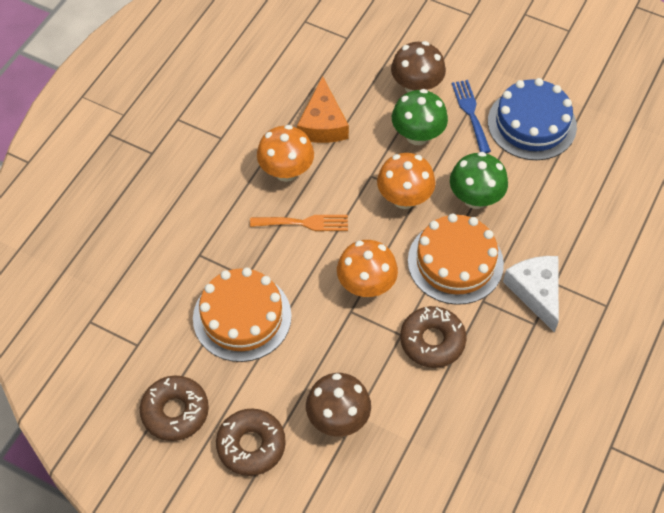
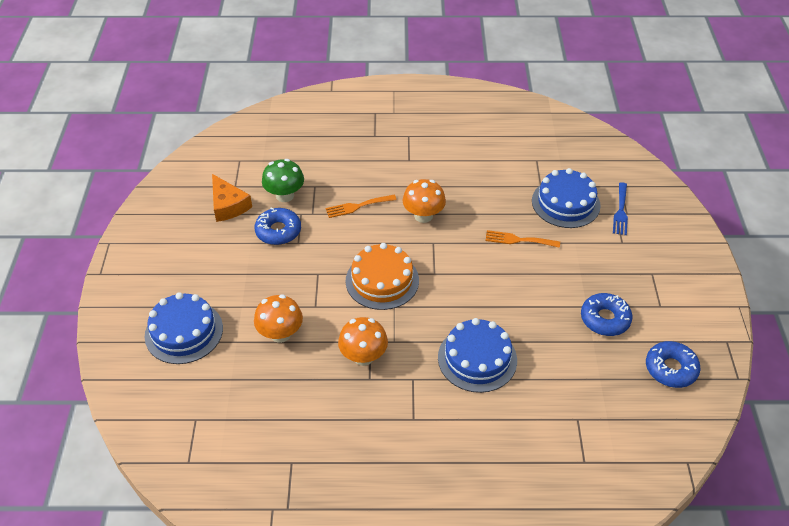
blue cake: [488,78,577,160] = 1 -> [145,292,223,364] [438,318,517,393] [532,168,601,228] = 3
blue donut: none = 0 -> [255,208,301,245] [581,293,632,336] [646,341,700,388] = 3
brown donut: [140,376,209,441] [216,408,286,476] [400,306,467,368] = 3 -> none = 0
brown mushroom: [306,373,371,437] [391,41,446,93] = 2 -> none = 0
green mushroom: [392,89,448,145] [450,152,508,209] = 2 -> [262,159,304,202] = 1
orange cake: [193,267,292,362] [408,213,504,305] = 2 -> [346,243,419,310] = 1
orange fork: [250,215,348,231] = 1 -> [326,195,397,218] [485,230,560,248] = 2
white cheese: [503,256,559,333] = 1 -> none = 0

